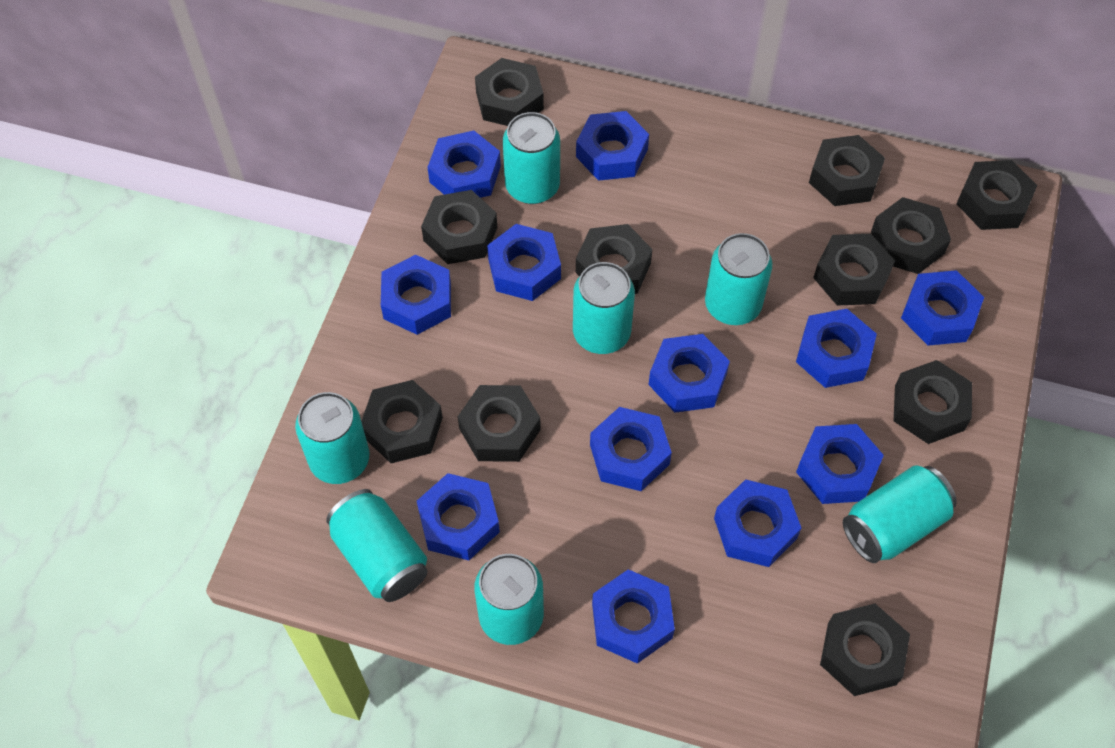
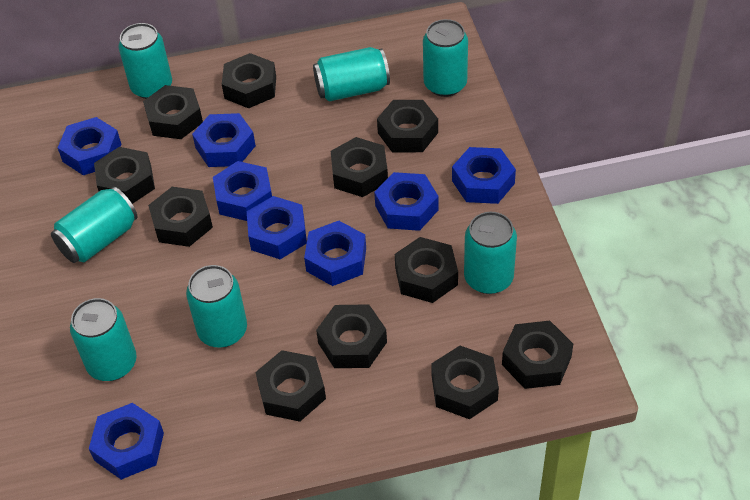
blue nut: [381,255,451,335] [417,473,500,560] [427,130,501,198] [487,224,561,301] [576,111,649,181] [590,407,672,491] [592,569,675,663] [649,334,730,413] [714,479,801,567] [796,309,877,388] [796,424,884,504] [901,270,984,346] = 12 -> [58,117,121,175] [89,403,164,480] [192,113,256,167] [213,161,272,221] [247,196,307,259] [304,221,366,286] [374,172,439,231] [452,147,516,204] = 8

